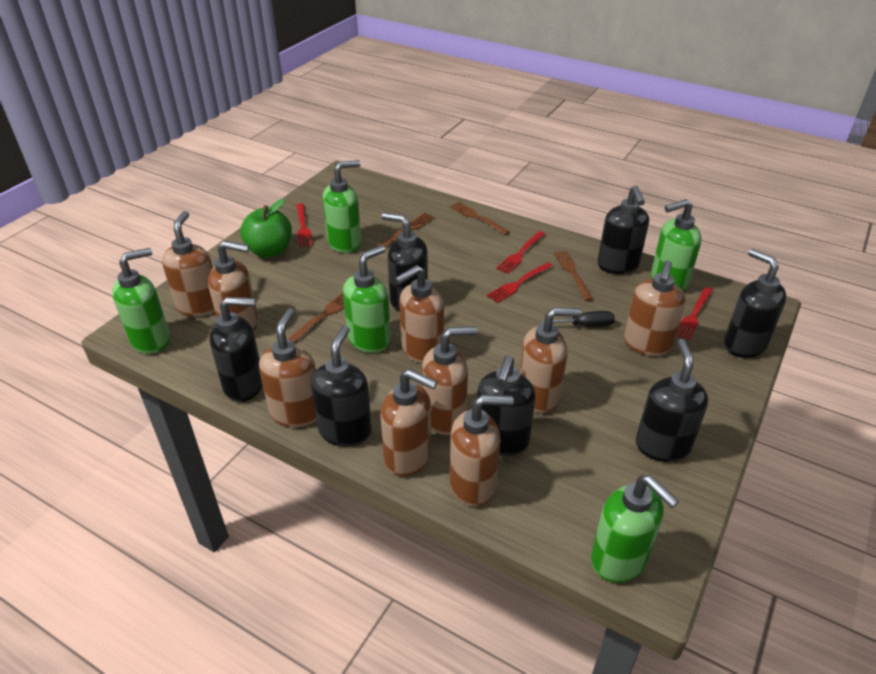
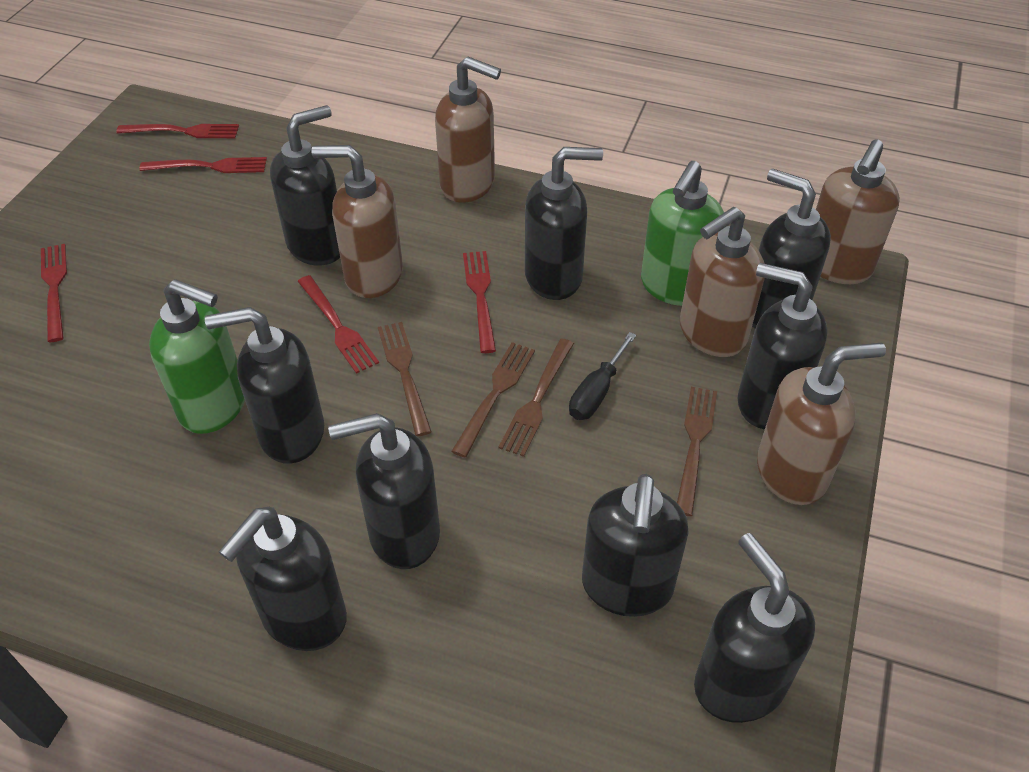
black soap dispenser: [210,297,263,402] [311,325,372,447] [382,213,428,312] [477,355,536,456] [597,185,649,274] [636,339,708,462] [724,249,786,358] = 7 -> [205,307,324,464] [219,507,347,651] [270,105,340,266] [328,413,440,569] [525,147,603,300] [582,474,689,617] [694,533,815,723] [737,263,827,429] [752,168,831,328] = 9
brown soap dispenser: [162,211,215,317] [208,241,258,331] [259,308,317,427] [381,369,438,476] [395,265,444,363] [422,326,477,435] [450,395,514,506] [520,307,581,413] [624,261,685,356] = 9 -> [311,145,403,298] [435,57,501,203] [680,207,765,357] [757,343,886,505] [816,139,900,284] = 5
green apple: [240,199,292,258] = 1 -> none = 0
green soap dispenser: [112,248,170,354] [322,160,361,253] [343,245,391,353] [591,475,679,583] [651,199,702,292] = 5 -> [149,279,245,434] [641,161,724,306] = 2
red fork: [296,203,313,247] [487,262,553,303] [496,231,545,274] [676,287,713,340] = 4 -> [41,244,67,342] [116,124,239,138] [139,157,267,173] [297,275,379,374] [463,251,496,353] = 5

